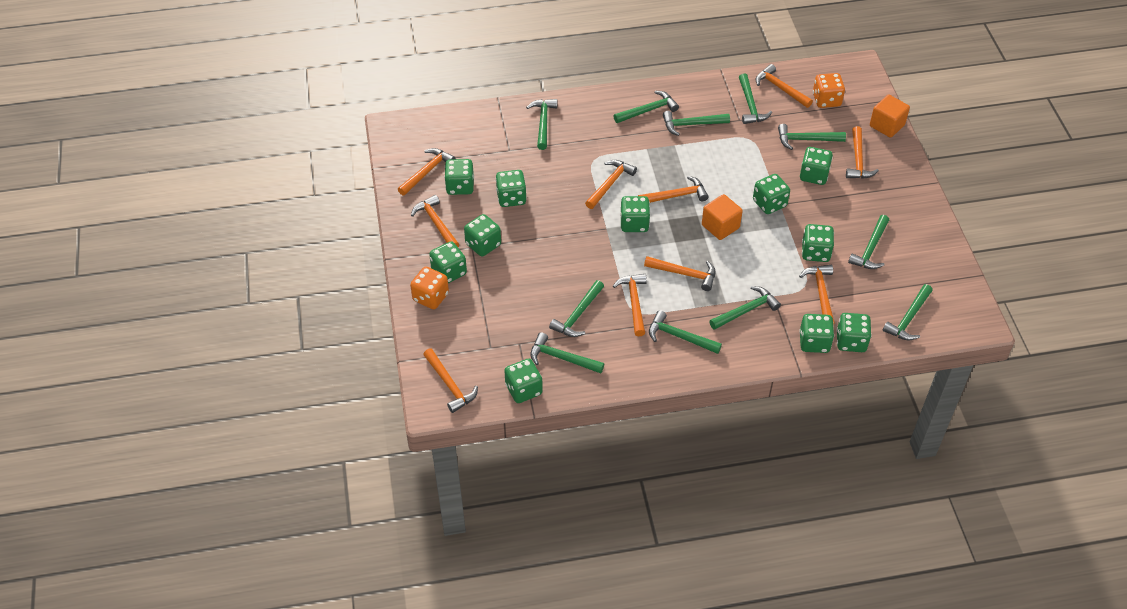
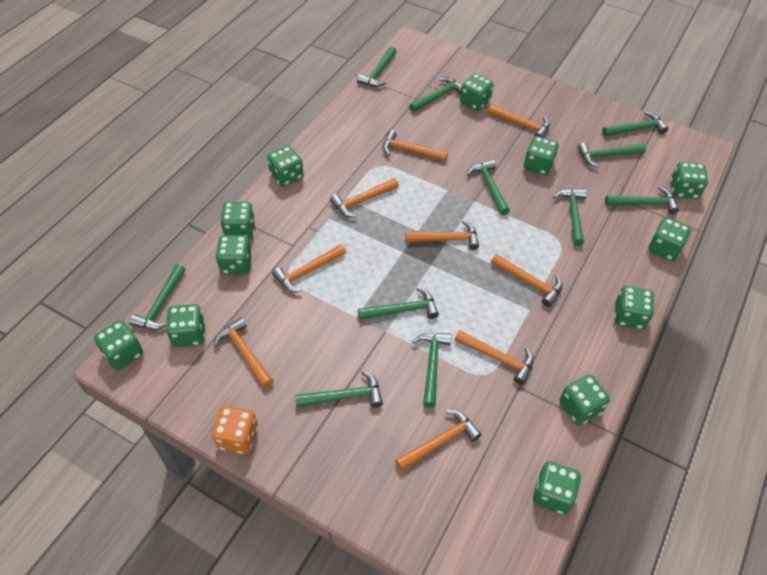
green dice: [429,241,467,283] [444,159,474,195] [464,214,501,257] [496,170,527,207] [504,359,543,403] [620,196,650,232] [753,174,790,214] [799,314,834,353] [800,147,833,185] [802,224,834,262] [837,313,872,352] = 11 -> [94,320,143,370] [166,304,205,347] [216,235,252,274] [220,202,255,239] [267,146,304,187] [460,74,494,111] [524,136,559,176] [533,461,581,515] [560,375,610,425] [614,286,654,329] [648,218,691,261] [670,162,708,199] = 12
orange cube: [702,194,743,240] [870,95,910,138] = 2 -> none = 0
orange dice: [410,267,449,309] [813,73,845,108] = 2 -> [212,406,258,454] = 1
orange hammer: [398,148,456,196] [411,195,459,247] [423,349,478,413] [585,160,637,209] [613,274,647,336] [638,176,708,203] [644,256,715,291] [756,64,813,108] [799,265,834,325] [846,126,879,179] = 10 -> [214,317,274,388] [272,244,346,292] [330,178,399,217] [383,130,448,161] [395,409,481,471] [405,220,479,250] [455,330,534,385] [488,105,550,138] [491,254,563,307] = 9

